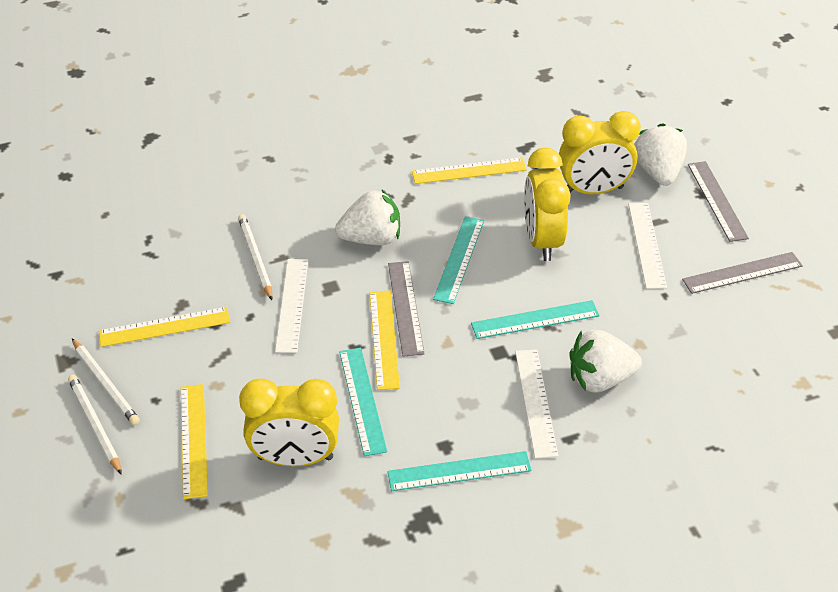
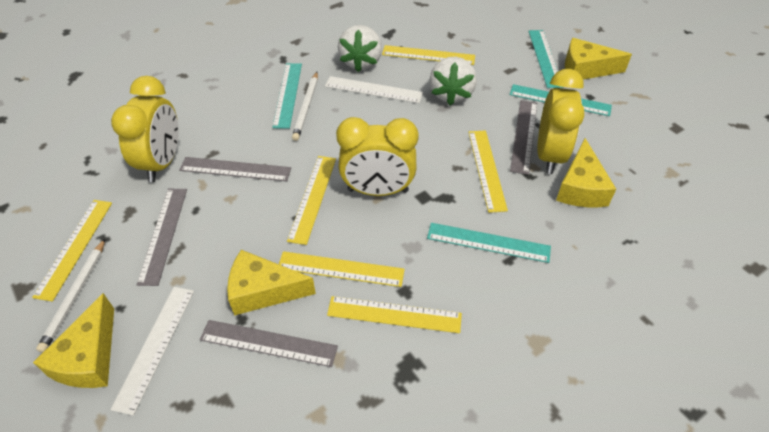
grey ruler: [388,261,425,357] [682,252,803,294] [688,161,749,242] = 3 -> [137,189,187,286] [179,157,291,182] [200,320,338,367] [510,100,537,175] = 4
white pencil: [68,374,122,475] [72,338,140,425] [238,214,273,300] = 3 -> [36,239,105,353] [292,72,318,141] = 2
white ruler: [275,259,308,353] [515,349,558,458] [628,203,667,289] = 3 -> [110,287,194,416] [325,76,423,103] = 2
white strawberry: [335,189,400,245] [570,330,642,392] [634,123,687,186] = 3 -> [338,25,382,72] [430,57,477,105] = 2
yellow cheese: none = 0 -> [33,293,114,388] [227,250,316,315] [556,138,616,207] [565,38,632,80] = 4
yellow ruler: [99,307,230,347] [181,384,208,499] [369,291,400,390] [412,157,527,184] = 4 -> [32,200,112,302] [279,251,405,287] [287,156,336,245] [327,296,462,333] [382,45,475,65] [468,130,508,213] = 6

